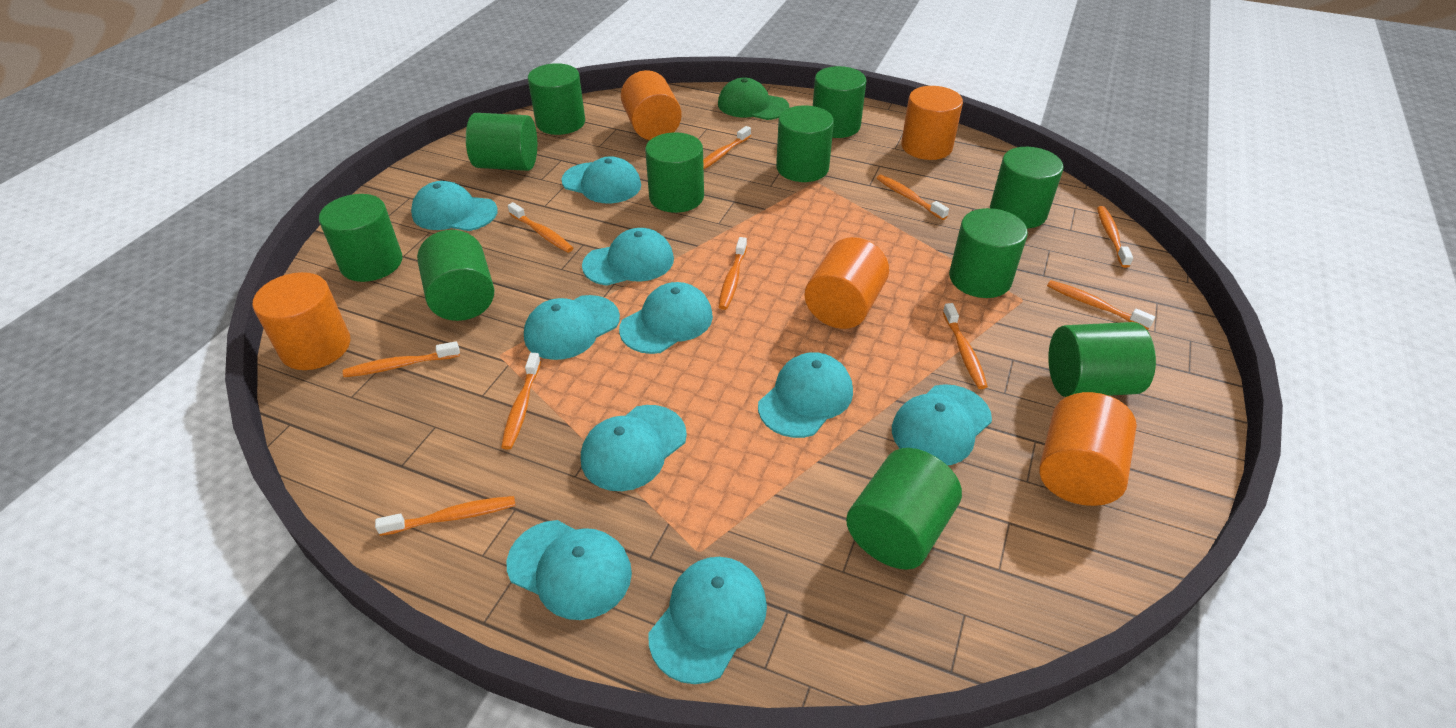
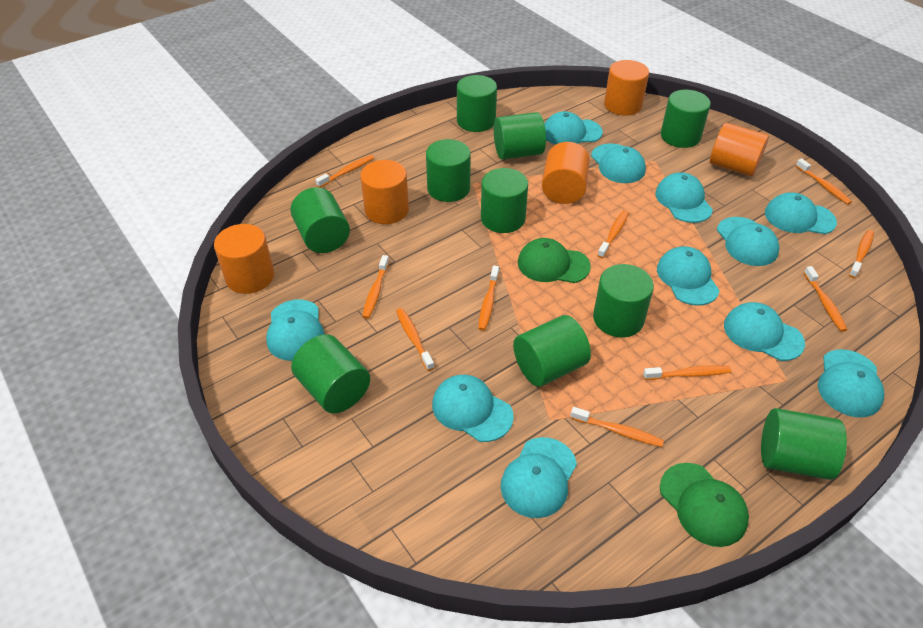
green cap: [718,78,789,120] = 1 -> [518,238,591,283] [660,463,749,547] = 2
green cylinder: [319,194,402,282] [417,230,494,321] [466,113,537,171] [528,63,585,135] [645,132,704,213] [776,105,834,182] [813,66,867,138] [846,448,962,570] [949,208,1028,298] [990,147,1064,228] [1048,322,1156,397] = 11 -> [290,187,350,253] [291,334,370,413] [426,139,471,202] [457,75,497,132] [481,168,528,233] [494,112,546,160] [513,315,591,387] [593,264,654,337] [661,90,711,148] [761,408,847,480] = 10
turquoise cap: [411,181,498,231] [507,520,632,620] [524,295,620,360] [562,156,641,204] [581,405,687,491] [582,228,674,286] [619,282,713,354] [649,557,767,684] [758,352,853,438] [892,384,992,466] = 10 -> [266,299,324,361] [432,375,514,442] [501,437,577,518] [544,111,603,145] [591,144,646,183] [655,172,713,223] [657,246,720,306] [717,217,779,266] [724,302,805,361] [765,192,837,234] [818,349,884,418] = 11

